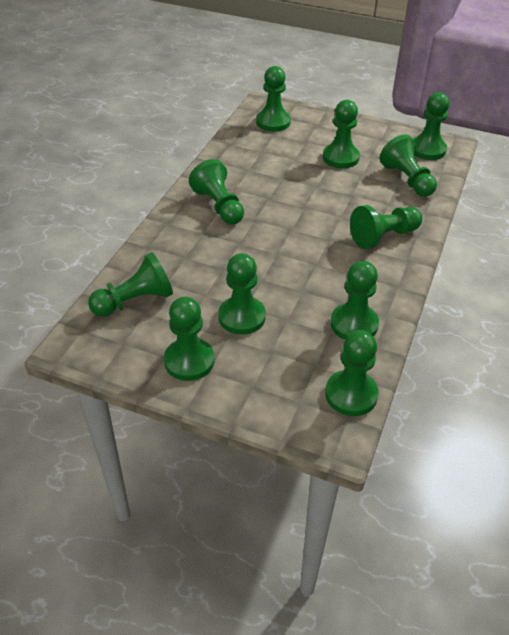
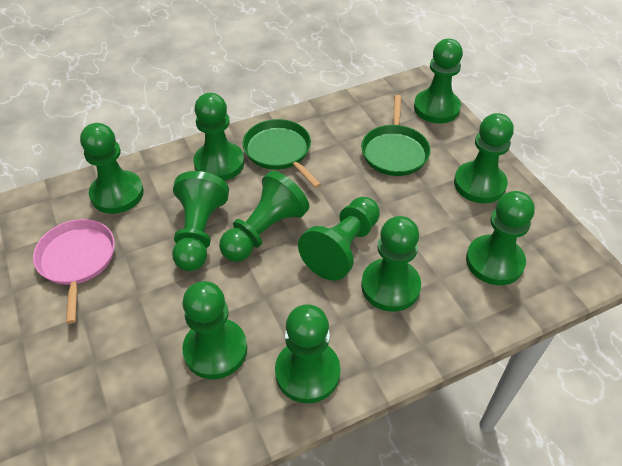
green pan: none = 0 -> [243,119,322,188] [361,95,431,176] = 2
pink pan: none = 0 -> [33,219,115,324] = 1

